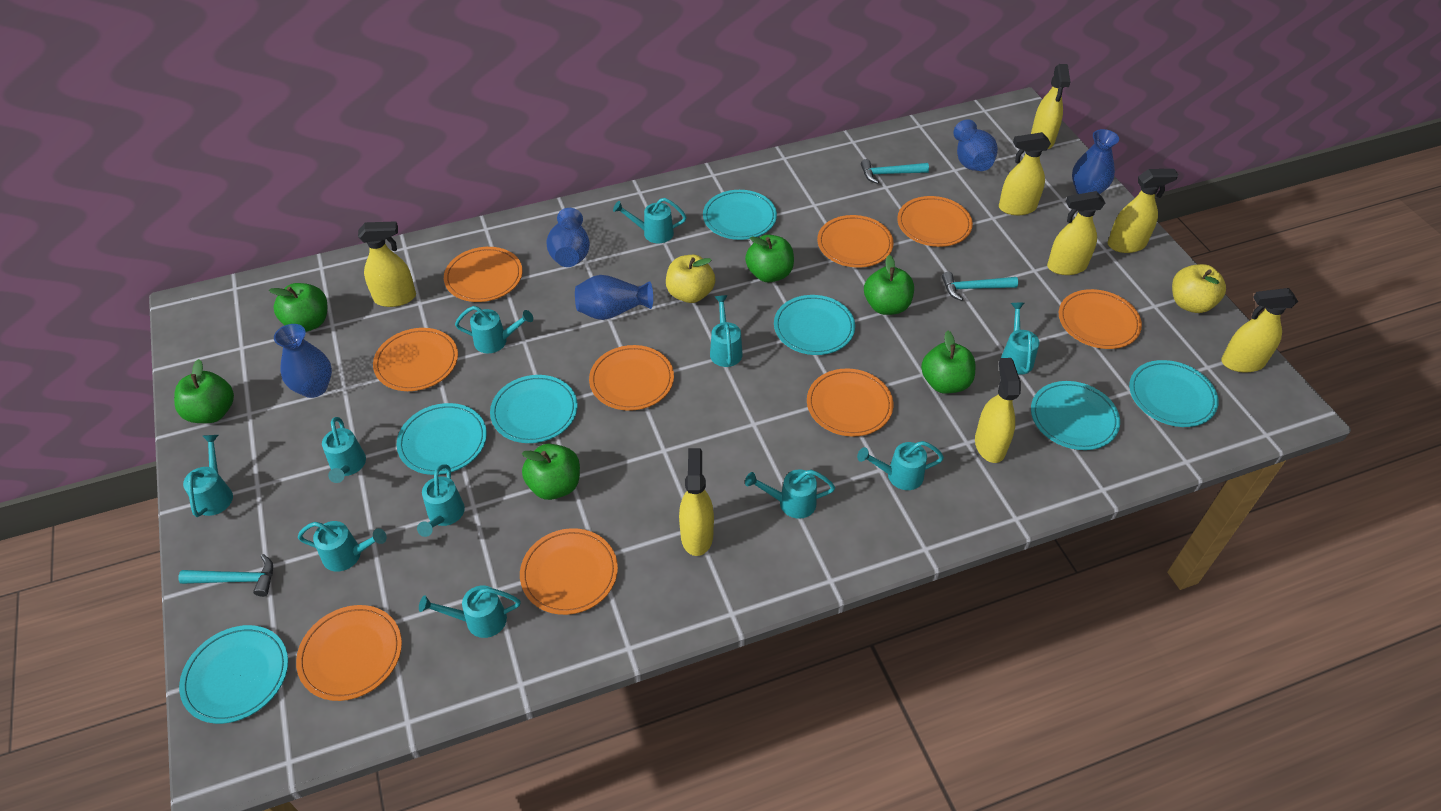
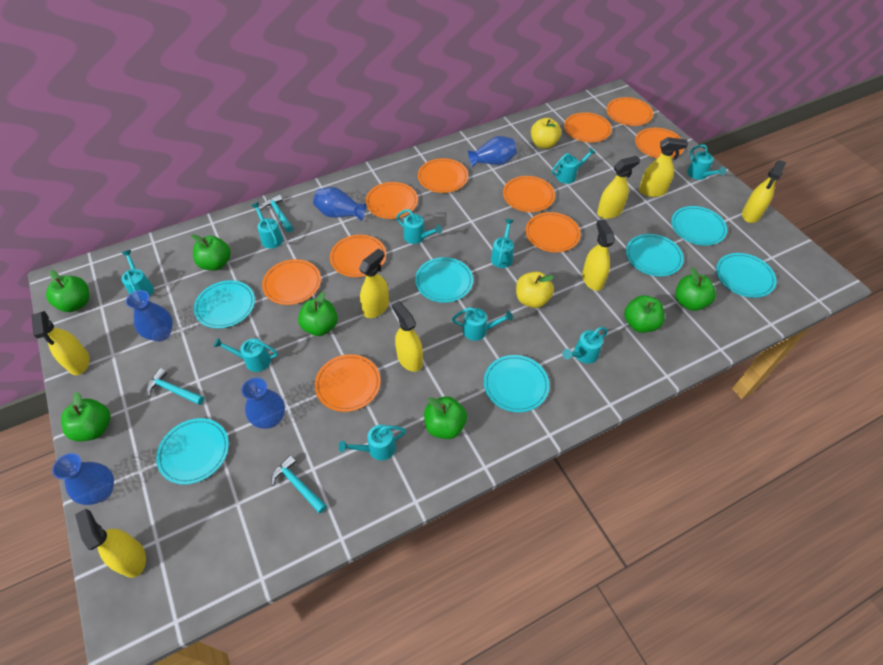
green apple: [174,359,234,423] [269,283,327,332] [522,444,580,500] [745,235,794,282] [864,255,914,315] [921,331,975,394] = 6 -> [46,270,89,312] [61,392,110,441] [191,234,231,270] [298,292,338,336] [424,396,467,439] [624,295,665,333] [675,267,716,311] = 7
orange plate: [296,605,402,701] [373,328,458,391] [444,247,522,302] [520,528,618,615] [589,345,674,411] [807,369,893,437] [817,215,894,268] [897,196,973,247] [1059,289,1142,349] = 9 -> [262,259,321,305] [315,354,381,412] [330,235,386,277] [365,182,418,219] [418,158,468,193] [503,176,555,212] [526,212,581,252] [564,112,612,142] [606,97,653,126] [635,128,684,158] = 10
turquoise watering can: [183,435,233,517] [298,521,387,572] [322,417,366,483] [417,464,465,537] [419,585,521,638] [455,306,533,353] [613,198,687,244] [710,295,743,367] [745,469,835,519] [857,441,944,490] [1001,303,1039,375] = 11 -> [121,250,154,296] [214,338,278,372] [251,202,283,249] [339,425,406,460] [396,209,442,244] [452,307,513,341] [491,219,514,268] [552,147,596,184] [562,327,608,364] [687,144,726,180] = 10

